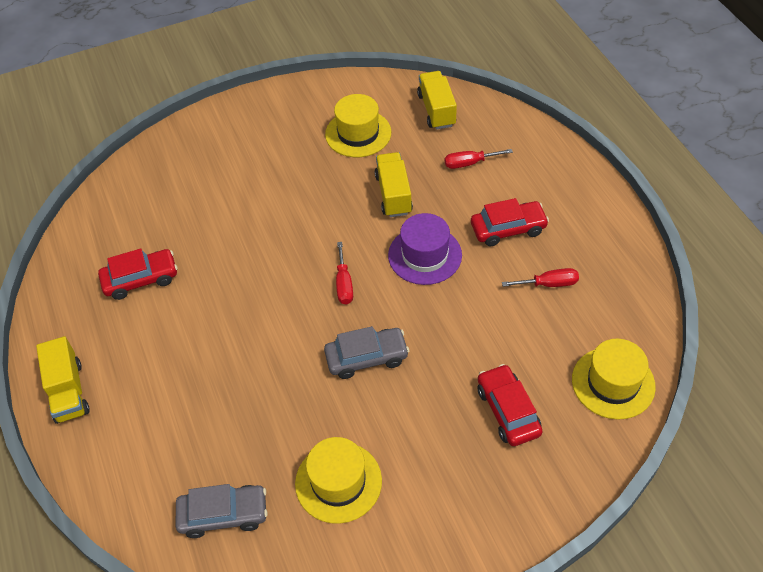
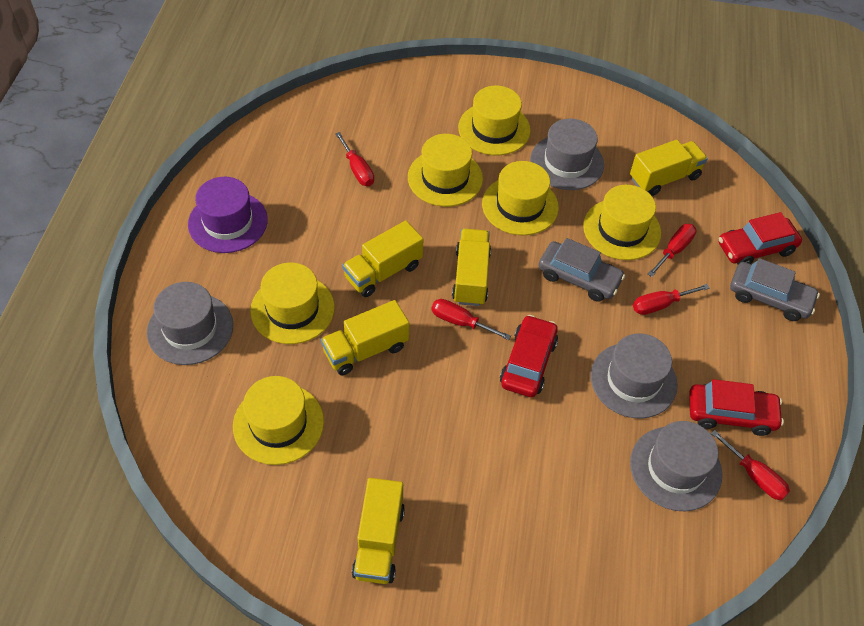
grey hat: none = 0 -> [147,282,233,365] [530,118,604,190] [591,333,678,419] [630,421,722,511] = 4
red screwdriver: [336,242,353,305] [445,149,513,169] [502,268,579,287] = 3 -> [335,132,374,186] [431,299,511,340] [633,284,710,315] [648,224,696,277] [711,430,790,500] = 5
yellow hat: [295,437,382,524] [325,94,391,157] [572,339,656,420] = 3 -> [233,376,324,465] [250,263,335,344] [408,134,483,207] [458,86,531,155] [482,161,559,235] [583,185,661,260] = 6
yellow truck: [36,336,89,424] [375,152,413,217] [417,71,457,130] = 3 -> [321,300,409,375] [342,220,423,297] [352,478,405,584] [452,229,491,306] [630,140,708,196] = 5

